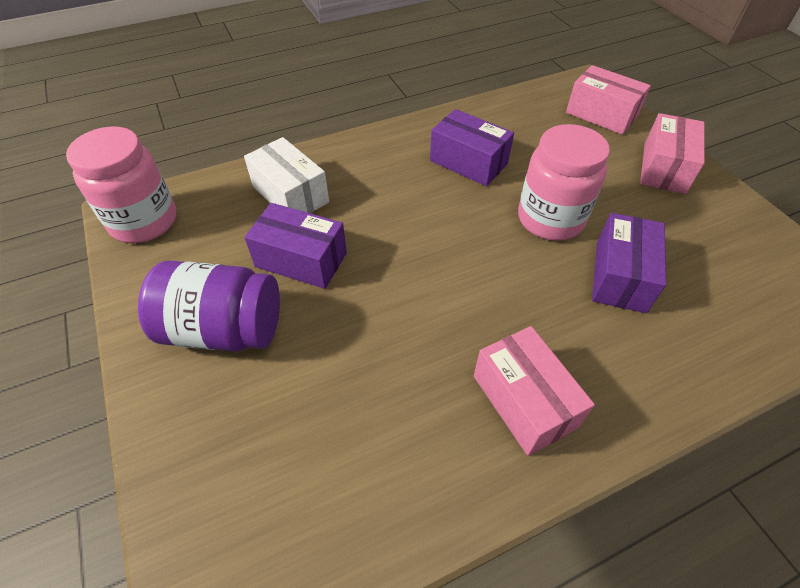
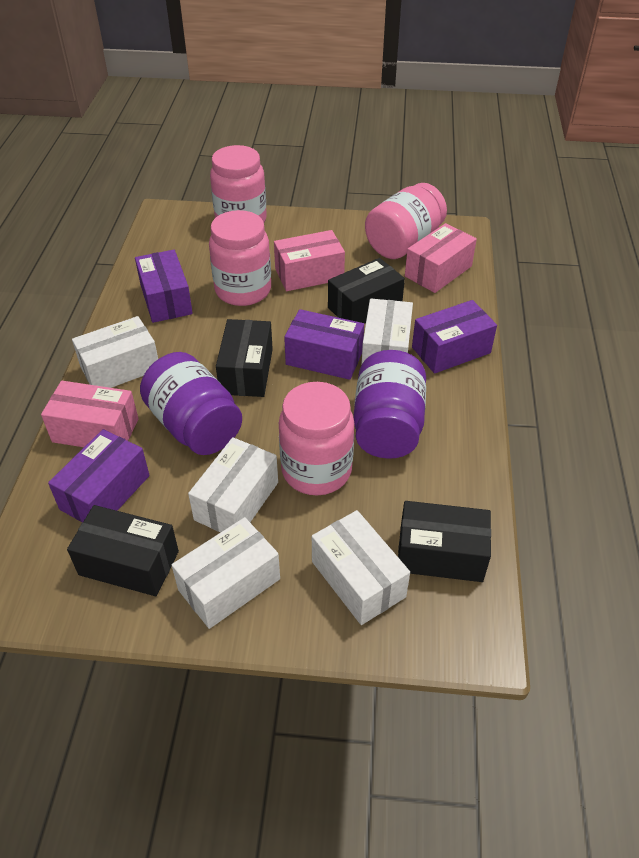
black box: none = 0 -> [67,505,179,596] [216,319,273,397] [328,258,405,324] [398,501,491,582] = 4
pink jar: [66,126,177,243] [518,124,610,241] = 2 -> [209,210,271,306] [210,145,267,222] [279,382,354,495] [365,183,447,259] = 4
purple box: [244,203,347,289] [430,109,514,186] [592,213,666,313] = 3 -> [48,429,150,522] [135,250,193,323] [284,309,364,380] [412,300,497,374] = 4
purple jar: [138,260,280,352] = 1 -> [140,352,242,455] [353,350,426,459] = 2
white box: [244,137,329,213] = 1 -> [72,316,158,388] [172,517,280,629] [188,437,278,532] [312,510,410,625] [361,299,413,365] = 5

